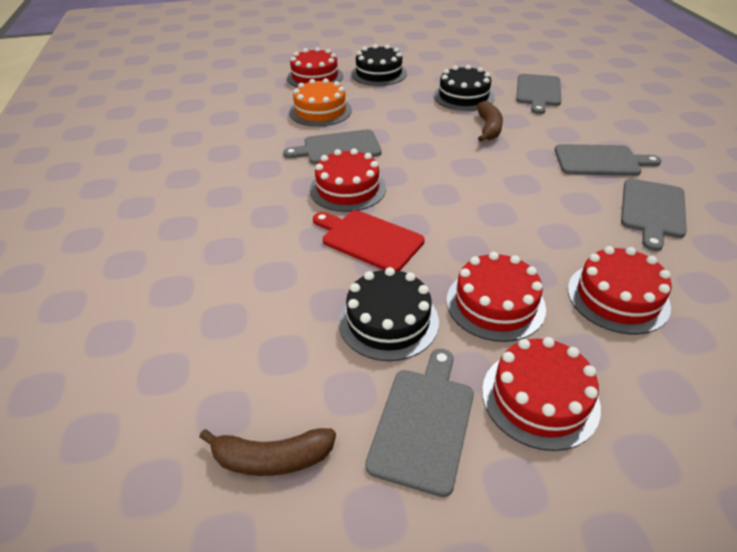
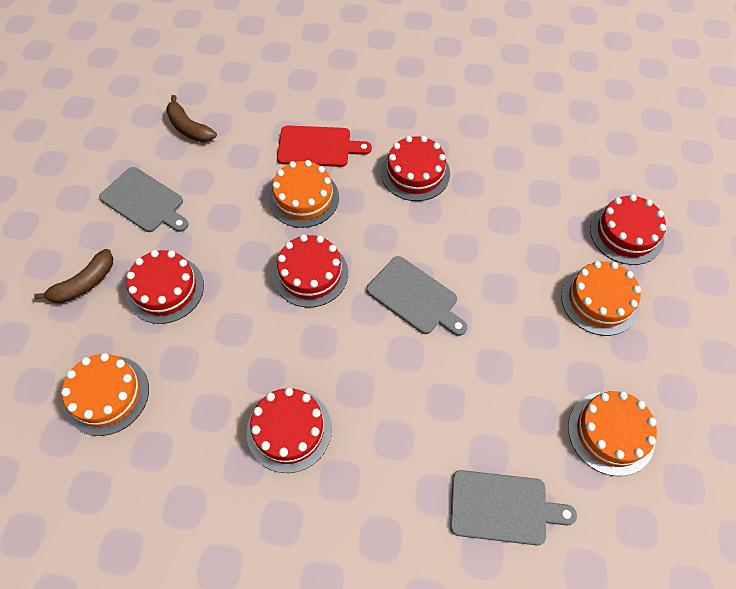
black cake: [338,267,439,361] [351,44,407,86] [434,65,495,111] = 3 -> none = 0
grey cutting board: [283,129,382,164] [365,349,474,497] [516,74,561,114] [555,144,661,176] [621,179,687,251] = 5 -> [99,167,189,232] [367,256,467,336] [450,470,577,545] = 3
orange cake: [289,78,352,127] = 1 -> [61,353,149,436] [268,160,339,228] [561,261,641,336] [568,391,657,476] = 4

